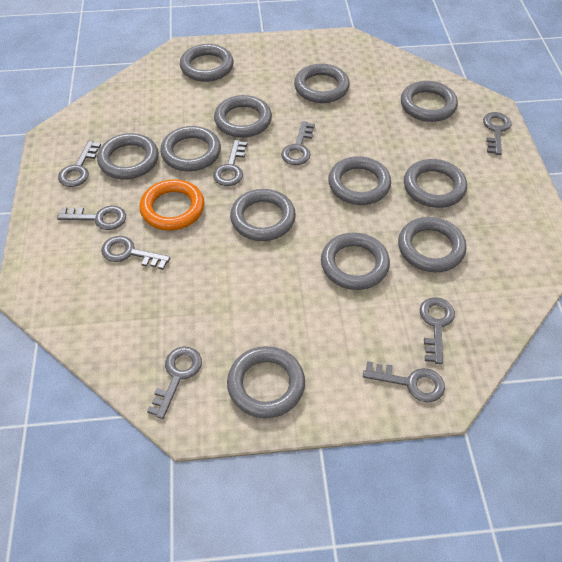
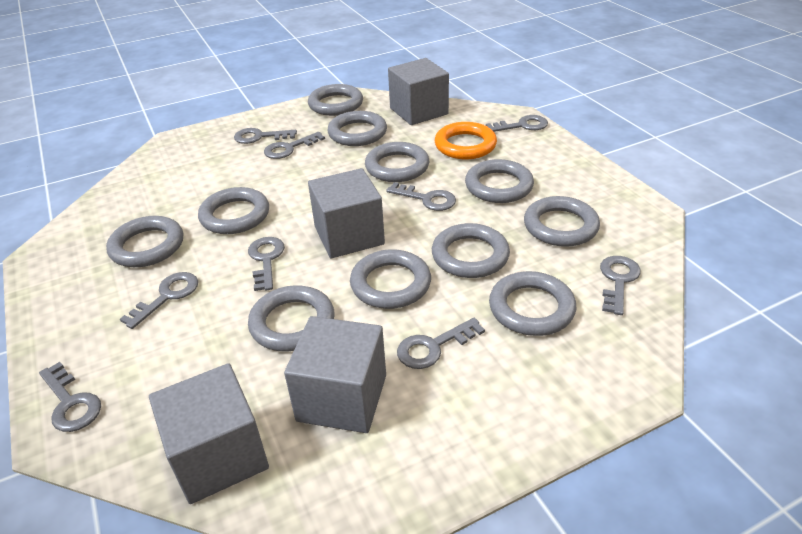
grey cube: none = 0 -> [149,363,269,504] [284,316,386,433] [308,168,385,258] [388,58,449,125] = 4
grey ring: [97,133,159,179] [160,126,221,171] [180,44,234,82] [214,95,272,138] [227,346,305,418] [230,189,296,241] [294,64,350,103] [321,232,390,290] [328,156,391,205] [398,217,466,272] [401,81,458,122] [404,159,467,208] = 12 -> [106,216,183,267] [198,187,269,234] [248,285,335,352] [308,84,363,116] [327,111,387,146] [350,249,431,309] [365,142,429,182] [432,223,510,278] [465,159,534,203] [489,271,576,336] [524,196,600,247] = 11

